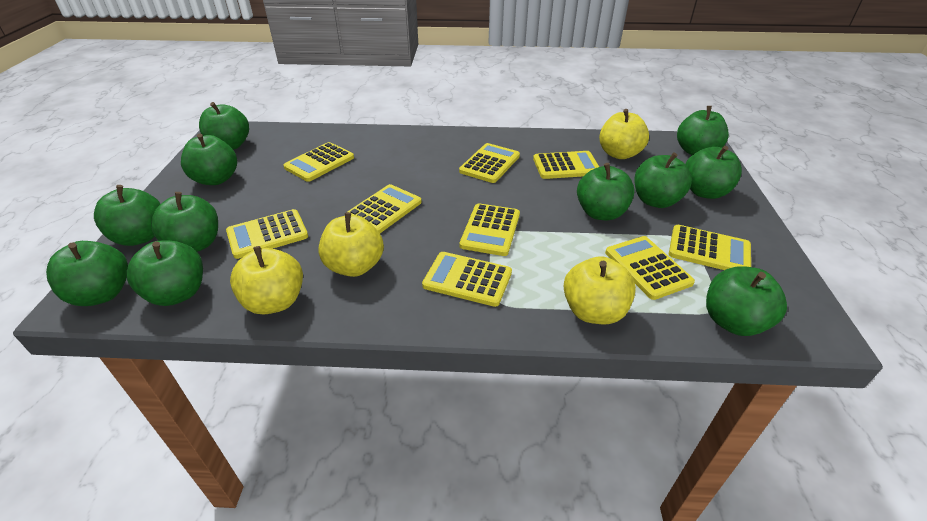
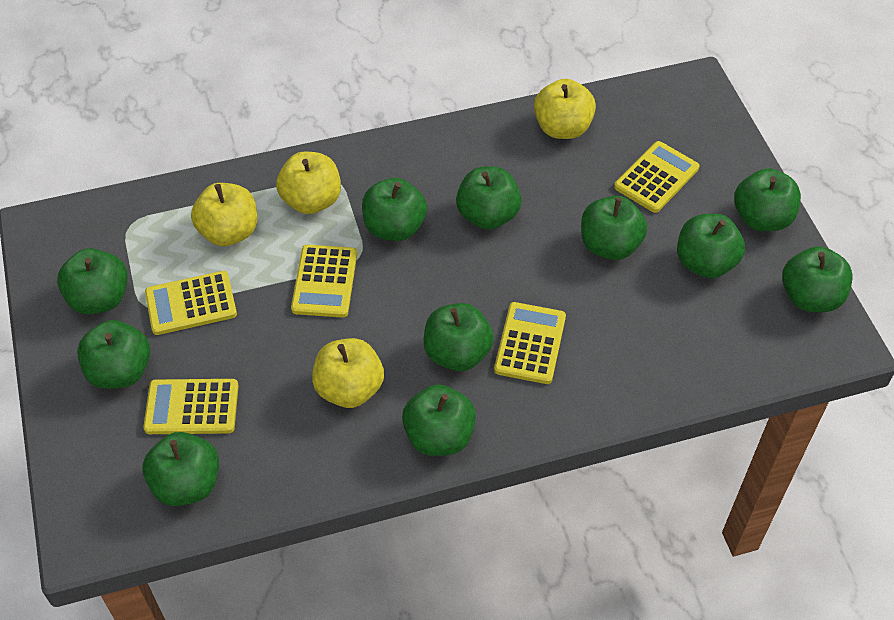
yellow calculator: [226,209,308,259] [283,142,354,182] [347,184,421,233] [422,252,512,307] [459,143,520,183] [460,203,520,256] [533,151,599,179] [605,236,695,300] [669,225,751,270] = 9 -> [143,379,239,434] [145,271,237,335] [291,244,357,318] [494,302,566,384] [614,141,699,213] = 5

